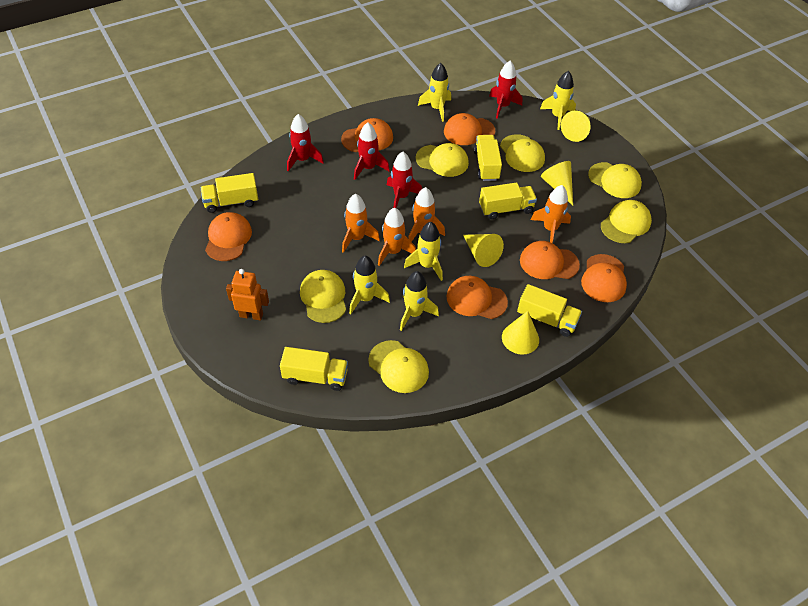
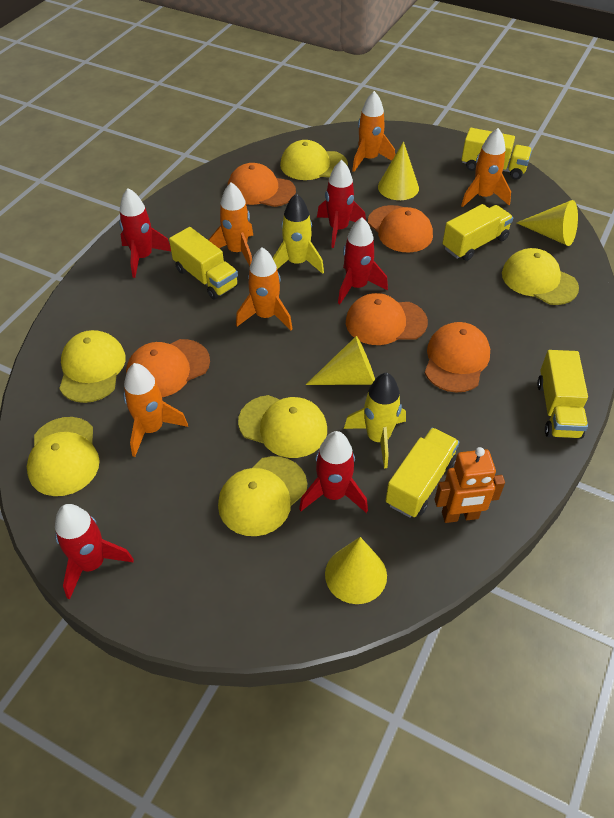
orange cap: [205,212,252,261] [341,118,393,152] [444,113,495,145] [446,276,508,319] [520,241,580,279] [581,254,627,302] = 6 -> [126,339,210,397] [228,163,296,207] [346,293,428,345] [368,205,433,252] [425,322,490,393] = 5
orange rocket: [342,193,380,253] [378,207,416,266] [408,187,445,242] [531,185,571,243] = 4 -> [123,363,188,457] [209,182,253,266] [236,247,293,330] [352,91,395,172] [461,128,511,207] = 5
red rocket: [287,114,324,171] [354,123,390,180] [387,152,422,208] [489,61,522,119] = 4 -> [55,504,134,599] [119,188,171,278] [299,431,368,513] [317,160,366,248] [338,217,388,304] = 5
yellow rocket: [349,256,390,314] [400,271,439,331] [404,222,443,281] [418,63,451,122] [540,71,576,130] = 5 -> [273,193,324,274] [344,372,406,468] = 2

